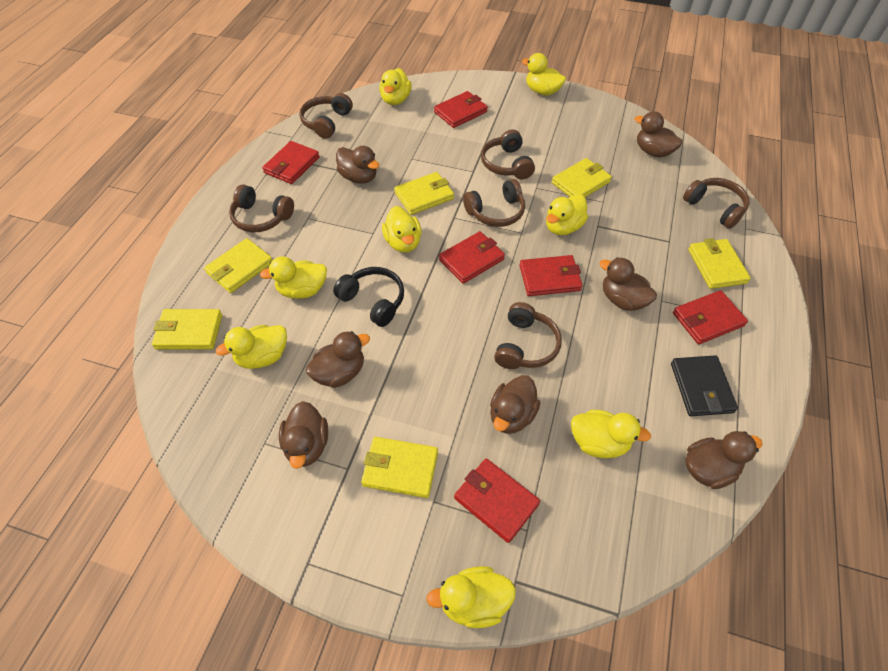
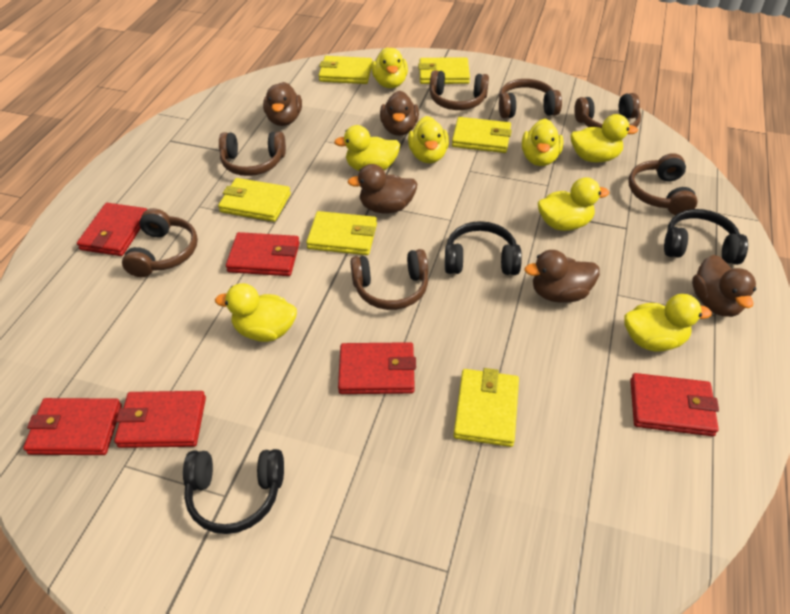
black headphones: [333,267,404,327] = 1 -> [183,449,284,534] [445,221,522,275] [664,209,748,265] = 3
black wallet: [671,355,738,416] = 1 -> none = 0
brown duck: [279,401,328,469] [306,331,370,388] [336,146,379,184] [490,375,541,434] [599,257,657,311] [635,111,683,157] [685,431,763,489] = 7 -> [263,82,302,126] [348,164,418,213] [380,91,419,136] [524,250,600,303] [692,255,756,317] = 5
brown headphones: [229,184,294,232] [299,93,353,139] [463,179,525,227] [481,129,535,179] [494,302,562,369] [683,178,750,229] = 6 -> [122,208,198,277] [219,132,286,176] [350,249,428,310] [430,70,489,110] [499,79,562,118] [574,93,641,129] [629,153,698,215] = 7

